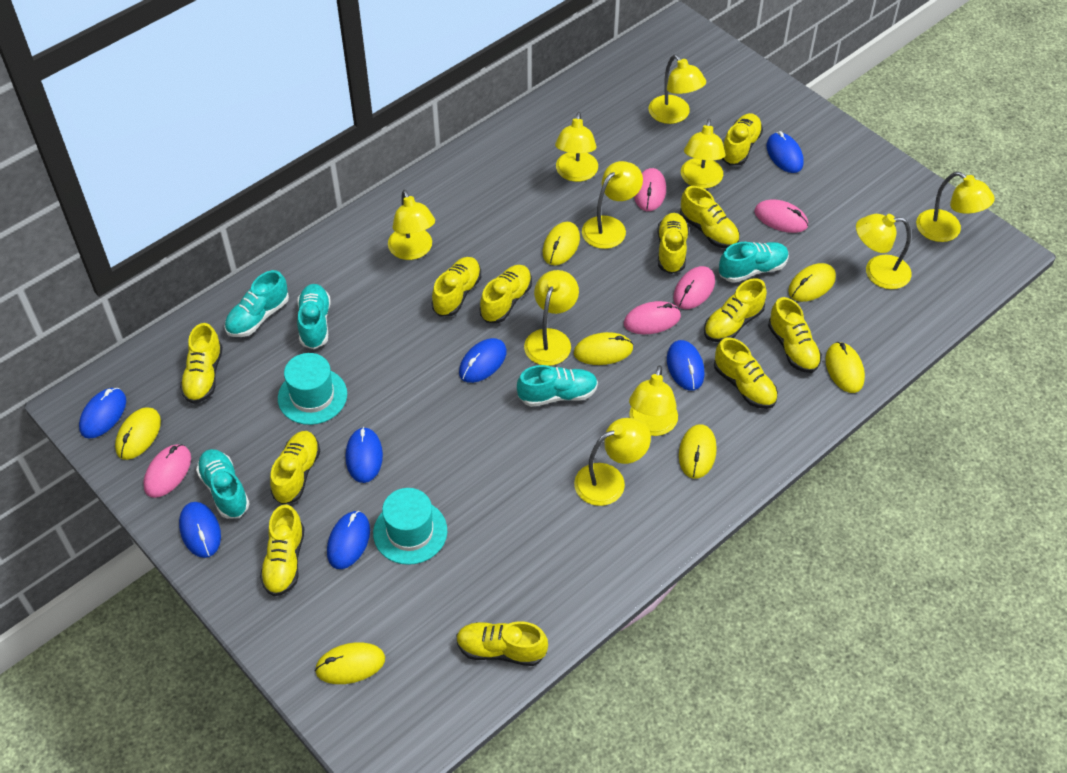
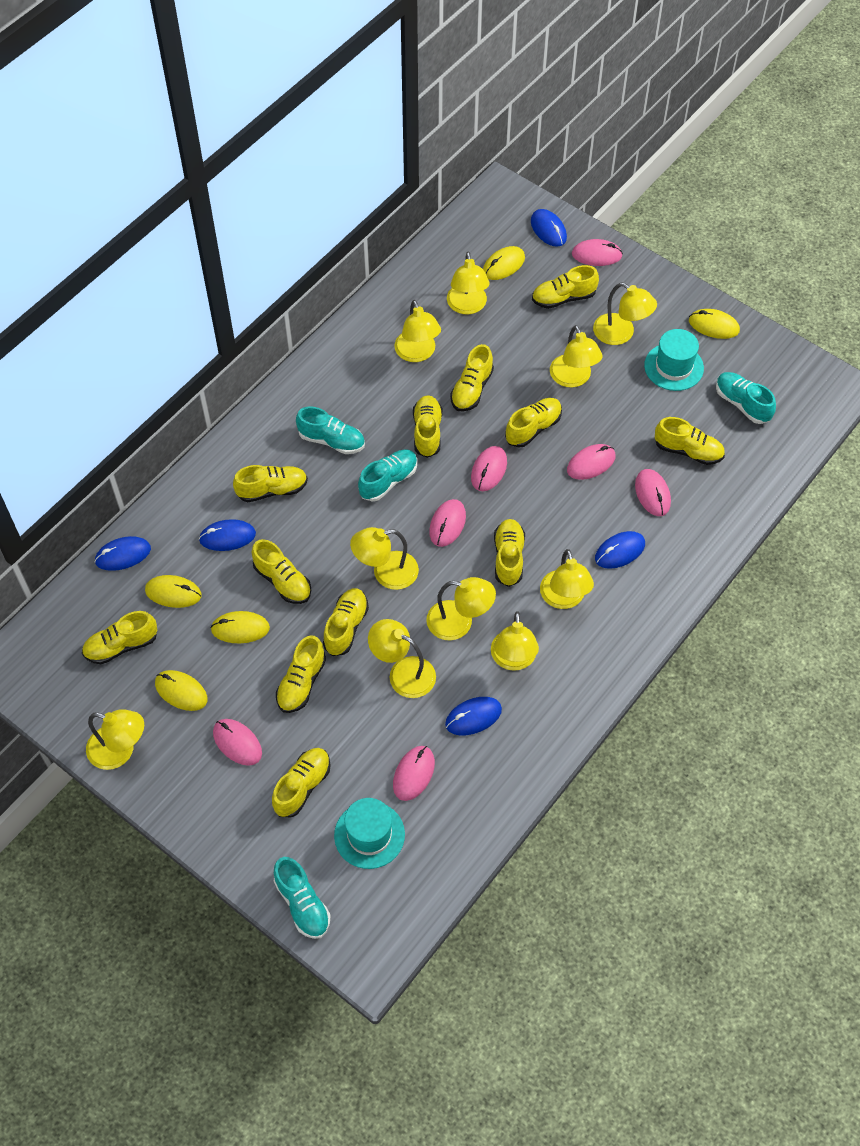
blue mouse: [79,388,126,439] [179,502,221,558] [327,511,370,569] [346,427,383,483] [459,338,507,383] [667,340,705,391] [767,131,804,173] = 7 -> [95,536,151,571] [199,519,256,551] [445,697,502,735] [531,209,567,247] [595,531,645,569] = 5
pink mouse: [143,444,191,498] [624,301,681,334] [634,168,666,211] [673,266,715,309] [754,199,808,233] = 5 -> [213,719,262,766] [393,746,435,801] [429,499,466,547] [471,446,507,491] [567,444,615,480] [572,239,623,266] [635,469,671,516] = 7
turquoise shoe: [196,449,250,519] [225,270,289,337] [297,284,331,349] [517,365,598,407] [719,242,789,283] = 5 -> [274,857,331,939] [296,407,365,454] [358,449,417,501] [716,372,776,424] = 4
yellow mouse: [115,407,161,460] [315,642,385,684] [543,222,580,265] [574,332,634,365] [679,424,717,479] [788,263,836,302] [826,342,865,393] = 7 -> [145,575,202,608] [155,670,208,711] [210,611,270,643] [483,246,525,280] [689,309,740,339] = 5

